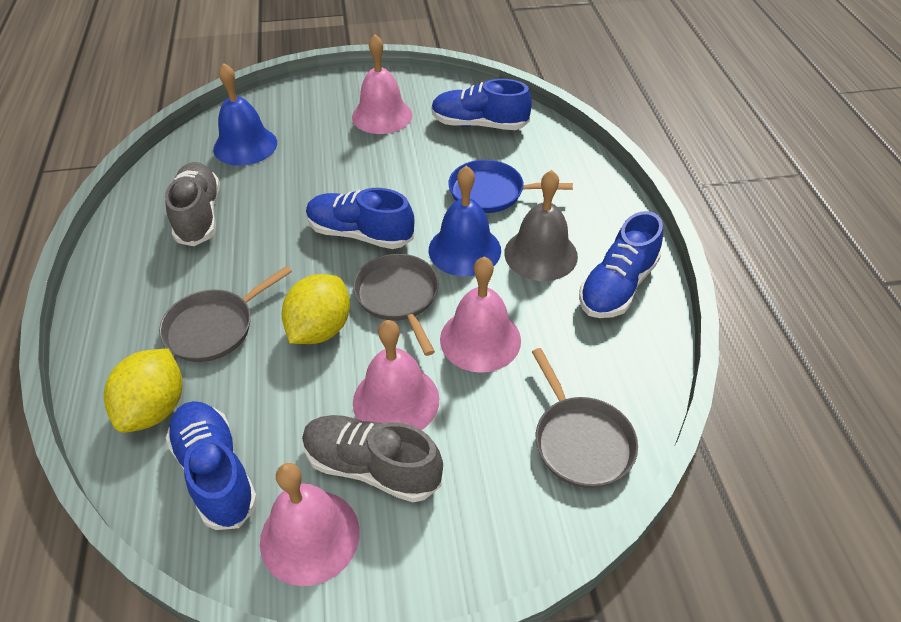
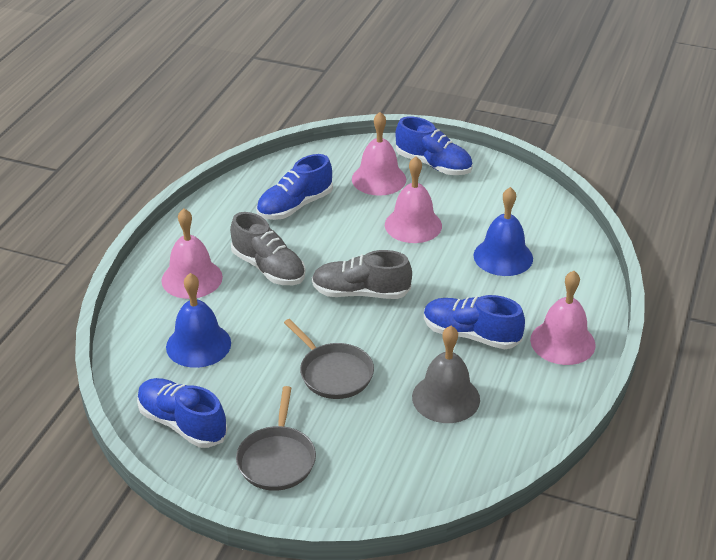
blue pan: [448,160,573,213] = 1 -> none = 0
grey pan: [159,266,292,362] [353,254,439,356] [532,348,638,488] = 3 -> [236,386,316,491] [284,319,374,399] = 2
yellow lemon: [104,349,182,433] [282,274,350,344] = 2 -> none = 0

